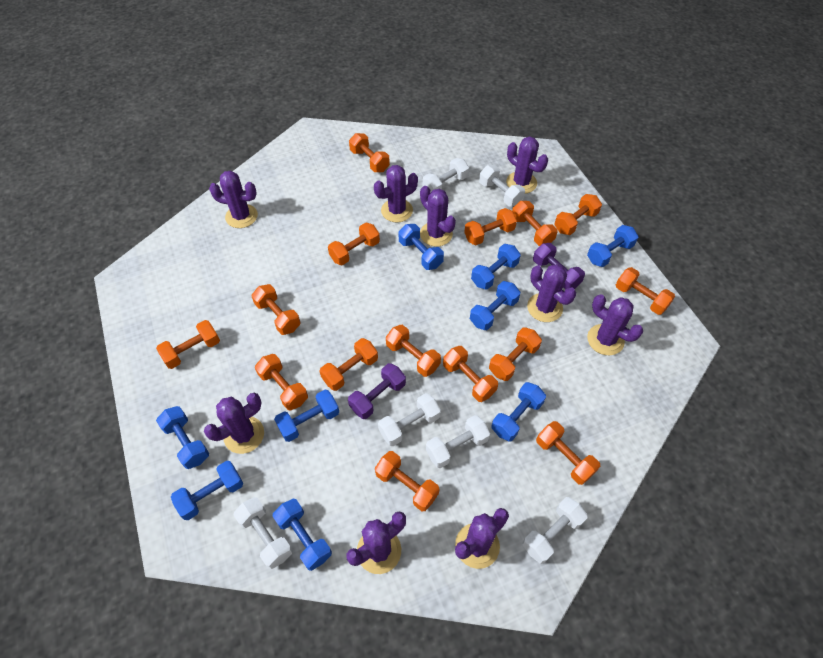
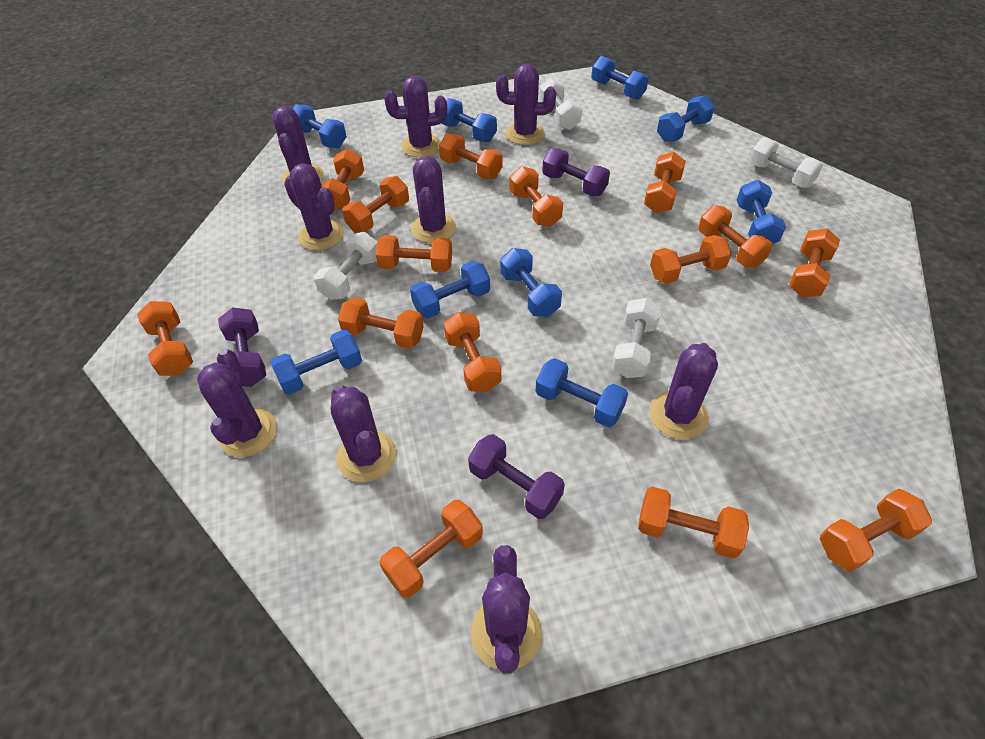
purple dumbbell: [348,363,406,419] [533,243,585,290] = 2 -> [218,307,266,387] [468,434,565,519] [542,148,610,196] = 3
white dumbbell: [234,497,293,569] [378,393,441,446] [423,158,469,192] [426,415,490,468] [479,165,525,206] [522,497,588,564] = 6 -> [314,232,377,300] [539,78,582,130] [612,298,661,378] [749,137,823,188] = 4

